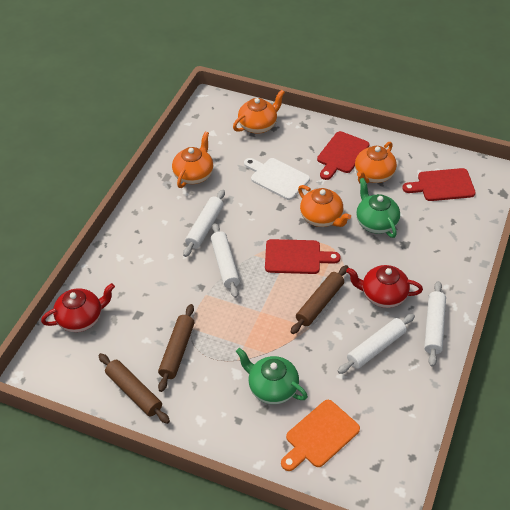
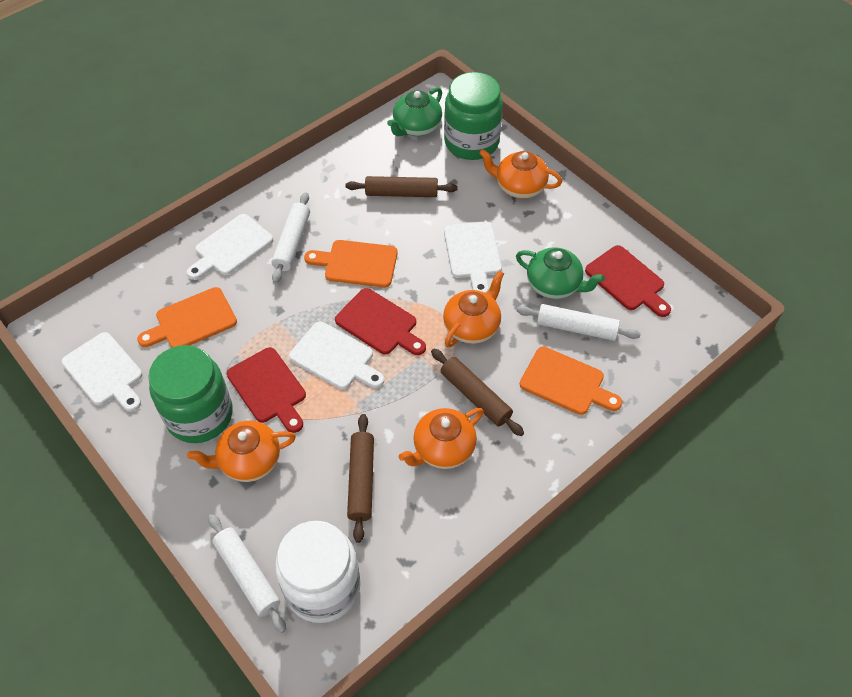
green jar: none = 0 -> [148,345,233,443] [444,72,503,160] = 2
orange cutting board: [281,400,360,471] = 1 -> [137,287,237,348] [304,240,398,288] [520,347,622,415] = 3
red teapot: [41,283,115,332] [346,265,423,308] = 2 -> none = 0
white cutting board: [244,158,310,200] = 1 -> [62,332,143,412] [187,214,273,280] [289,322,384,389] [444,221,502,293] = 4
white jar: none = 0 -> [275,521,361,623] = 1
white rolling pin: [183,190,225,257] [211,223,240,298] [338,314,415,374] [424,281,446,367] = 4 -> [208,514,286,633] [271,192,310,283] [517,304,641,341] = 3

